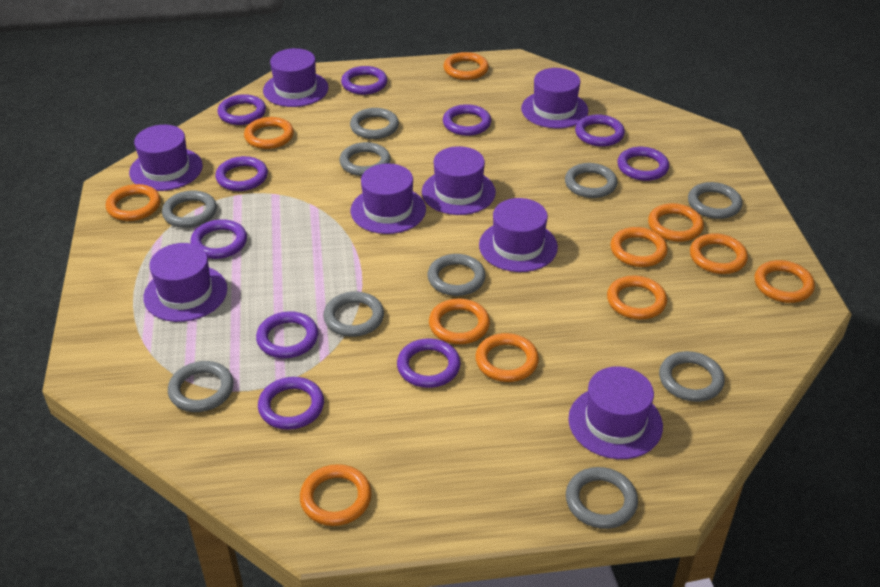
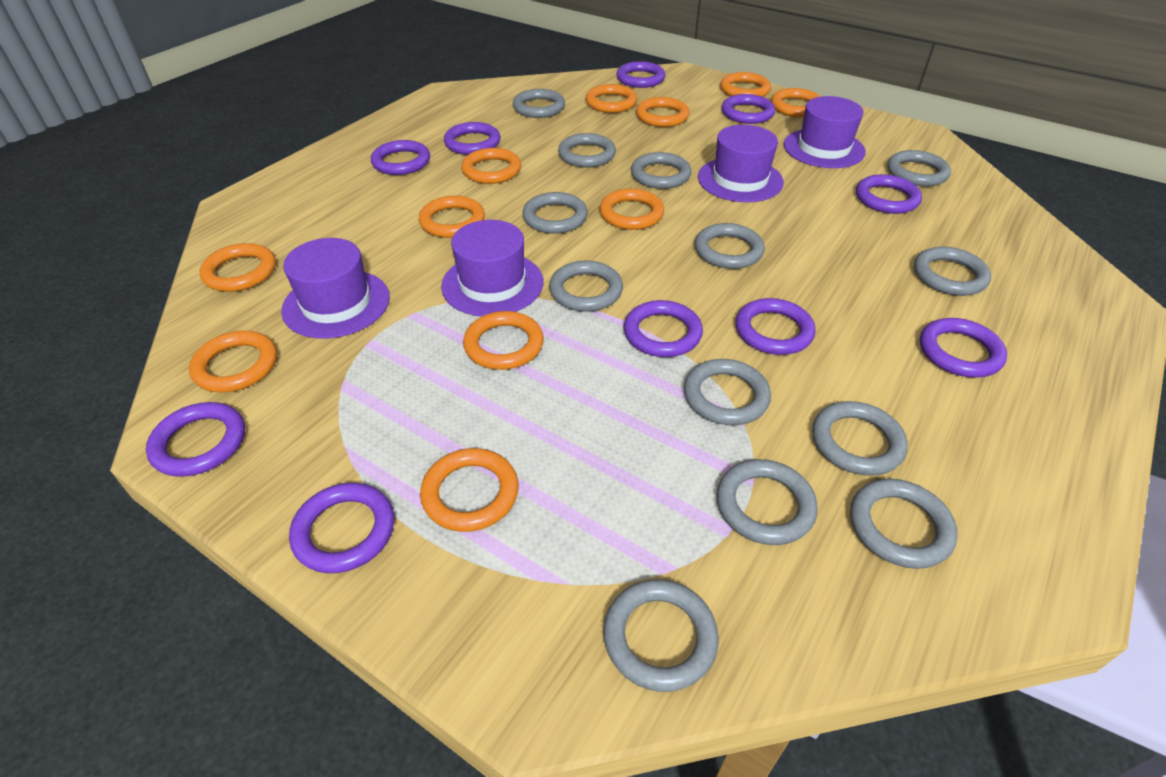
grey ring: [162,190,217,228] [168,361,234,412] [323,291,384,337] [339,142,391,176] [350,108,399,139] [427,254,486,296] [565,163,618,198] [566,467,638,529] [659,351,725,402] [688,182,743,219] = 10 -> [513,89,565,118] [523,192,588,234] [549,261,623,312] [558,133,616,168] [603,579,719,692] [631,152,691,189] [684,359,771,425] [695,223,765,269] [717,459,818,545] [812,401,908,476] [850,479,958,569] [887,150,951,186] [914,247,991,296] = 13
purple hat: [129,125,203,191] [143,243,227,322] [263,48,329,107] [351,163,426,234] [422,146,496,215] [479,198,558,272] [521,68,588,128] [568,366,663,459] = 8 -> [281,238,390,339] [441,220,544,316] [698,125,784,202] [784,96,866,168] = 4

